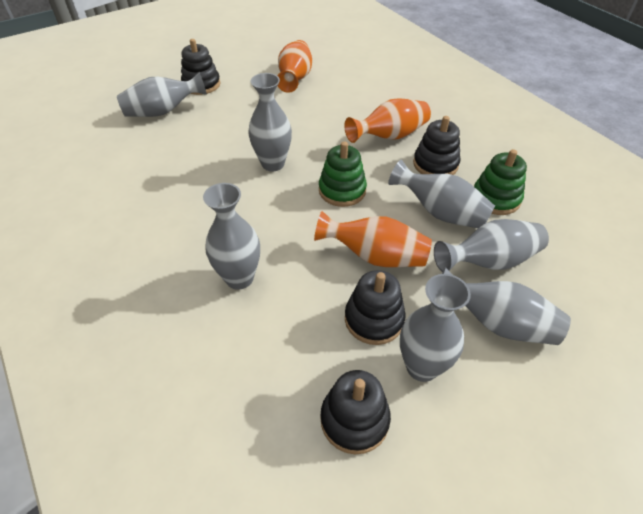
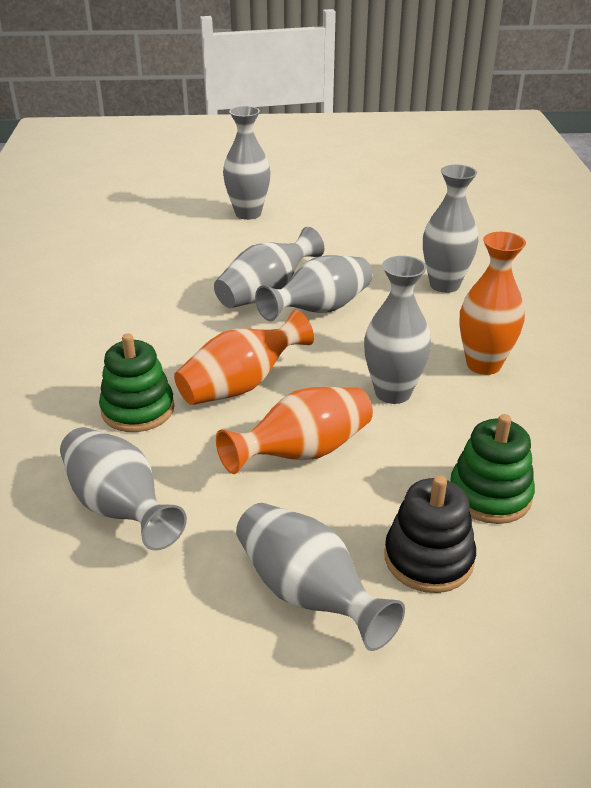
black stacking toy: [181,39,221,95] [321,370,391,454] [345,270,406,345] [413,116,461,175] = 4 -> [385,475,476,593] = 1

